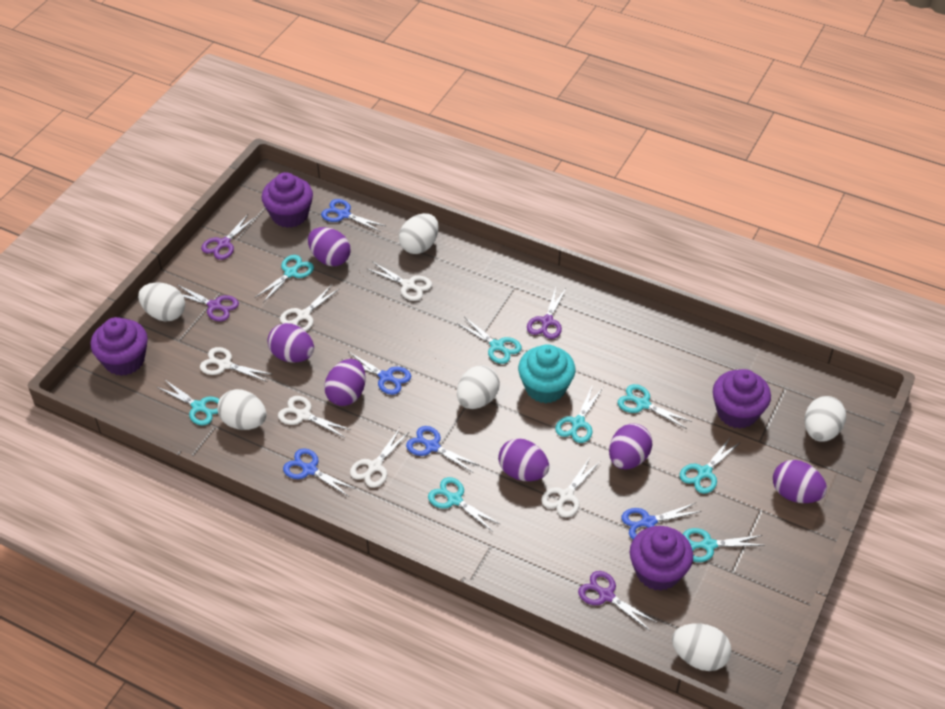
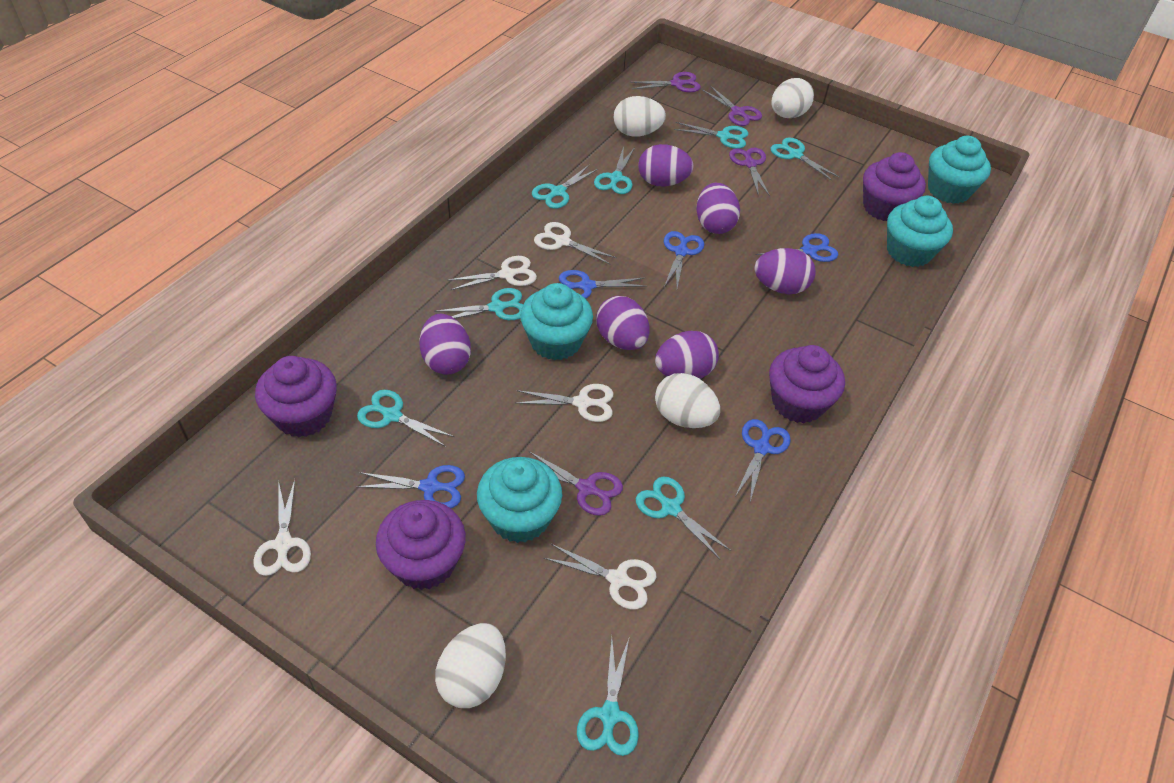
turquoise cupcake: [518,344,575,403] = 1 -> [477,457,562,543] [520,283,593,360] [887,196,953,267] [928,136,991,204] = 4
white egg: [138,282,185,322] [217,389,267,430] [399,213,439,254] [457,365,500,409] [672,623,731,671] [805,396,846,442] = 6 -> [435,623,506,708] [614,96,666,137] [655,373,720,428] [771,78,814,118] = 4
white scissors: [200,347,273,382] [278,396,351,437] [280,284,340,331] [350,428,409,488] [367,262,432,301] [541,458,600,517] = 6 -> [253,479,311,576] [447,256,537,290] [516,384,613,422] [534,222,617,265] [544,544,657,609] = 5

